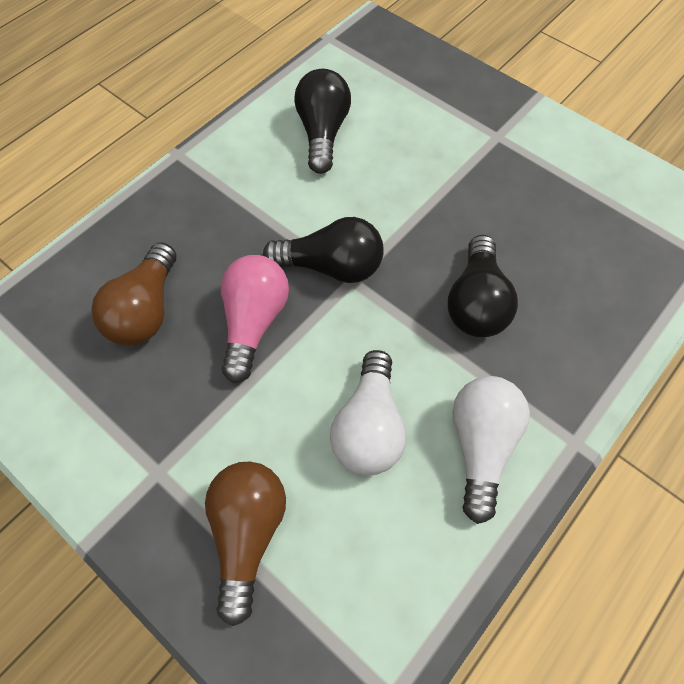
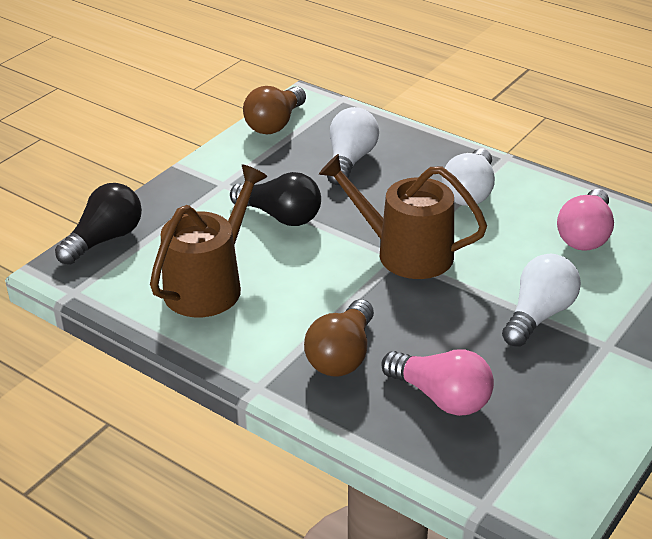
black light bulb: [263,217,384,283] [294,69,351,174] [448,235,518,337] = 3 -> [55,183,142,265] [230,172,321,226] = 2
brown watering can: none = 0 -> [150,165,268,317] [319,154,487,279] = 2
pink light bulb: [221,255,289,383] = 1 -> [381,349,494,416] [557,189,614,251] = 2
white light bulb: [330,350,406,475] [452,376,530,524] = 2 -> [327,107,379,186] [442,149,495,206] [502,254,581,347] = 3

